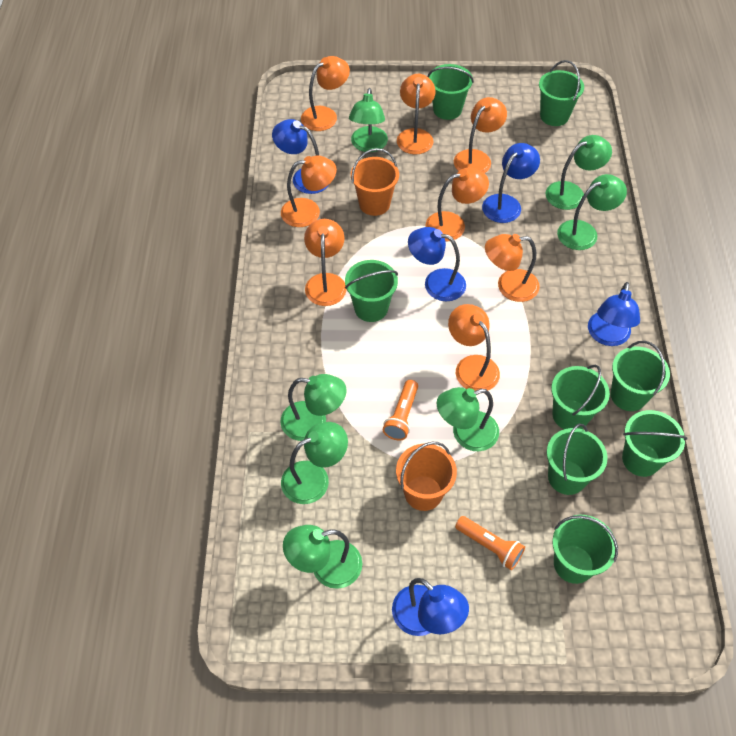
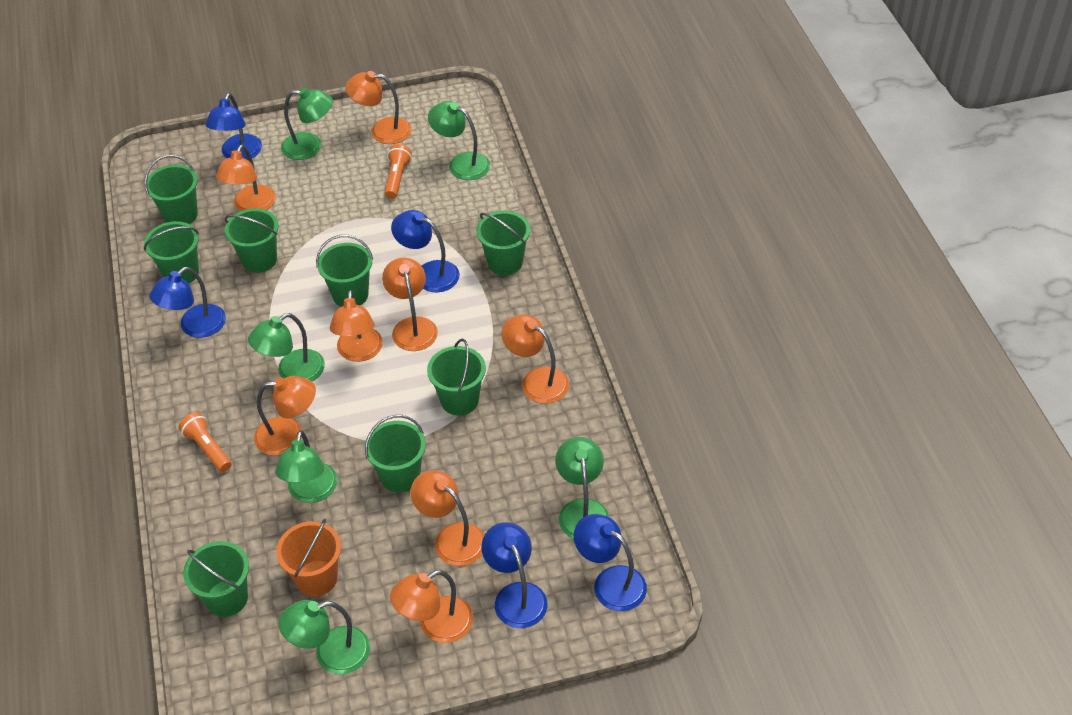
green lamp: [280,374,347,441] [281,422,348,504] [283,525,362,589] [349,88,388,152] [437,387,499,451] [546,135,612,210] [557,174,627,250] = 7 -> [248,313,325,381] [275,430,337,503] [278,600,370,674] [281,88,333,160] [428,101,490,180] [555,437,609,539] = 6
orange bucket: [351,148,399,216] [396,442,457,511] = 2 -> [276,519,341,597] = 1

